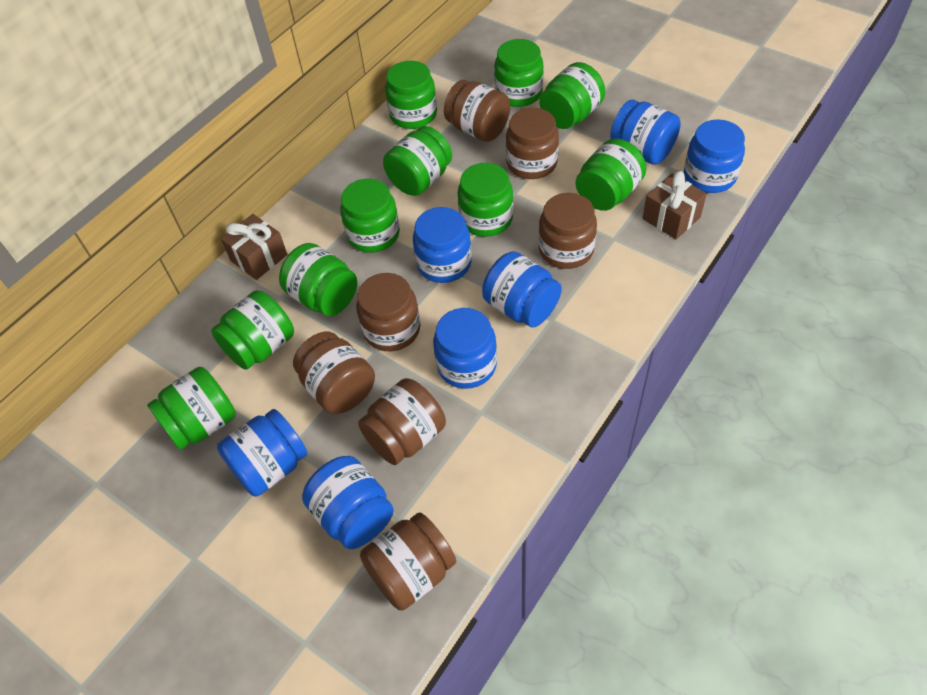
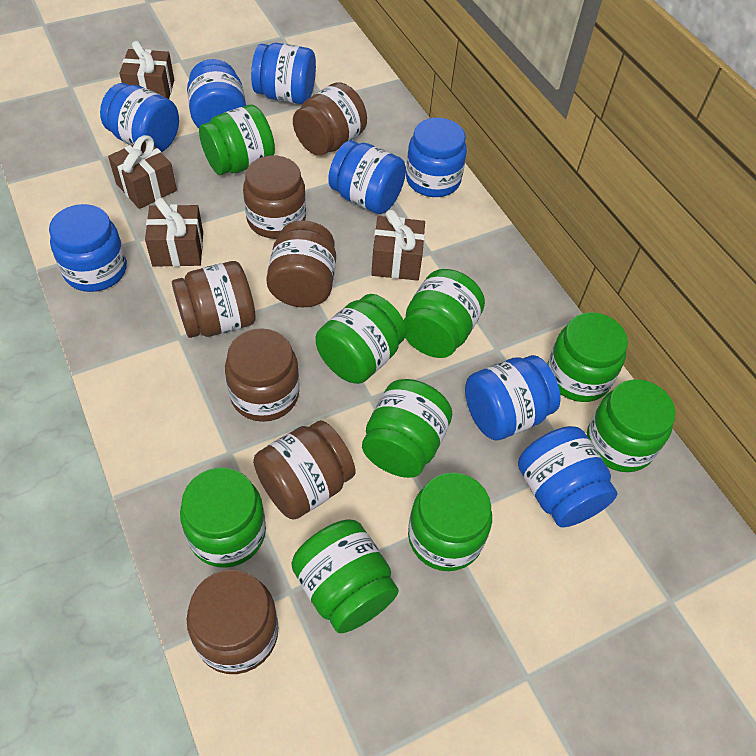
blue jar: [217,409,308,497] [302,456,394,549] [413,207,472,283] [433,308,497,389] [482,251,562,327] [610,99,681,165] [684,119,745,193] = 7 -> [49,204,127,292] [100,83,179,152] [187,59,246,128] [251,43,316,104] [328,140,406,214] [406,118,467,197] [465,355,561,440] [518,426,618,527] = 8
brown gift: [221,214,287,280] [643,171,707,239] = 2 -> [108,135,177,209] [119,41,174,99] [145,197,203,267] [371,209,425,281] = 4
green jar: [147,367,236,450] [211,290,294,370] [279,243,357,316] [340,179,400,253] [383,126,452,196] [385,61,437,129] [458,163,513,237] [494,39,544,107] [539,62,605,129] [576,139,646,211] = 10 -> [180,467,266,568] [199,105,275,175] [291,520,399,633] [316,294,406,384] [362,379,452,478] [404,269,485,358] [408,472,492,571] [547,312,628,402] [587,379,676,472] = 9

